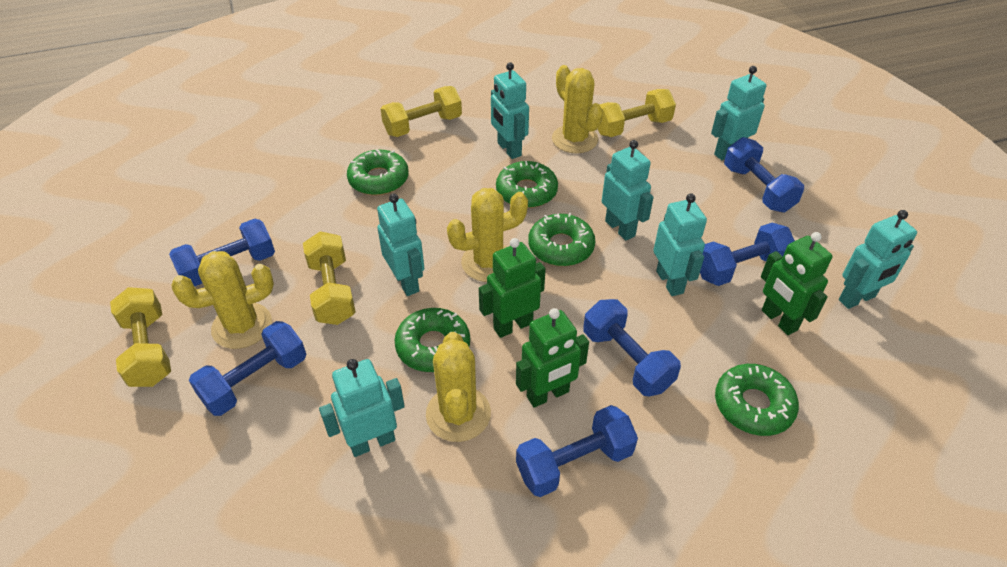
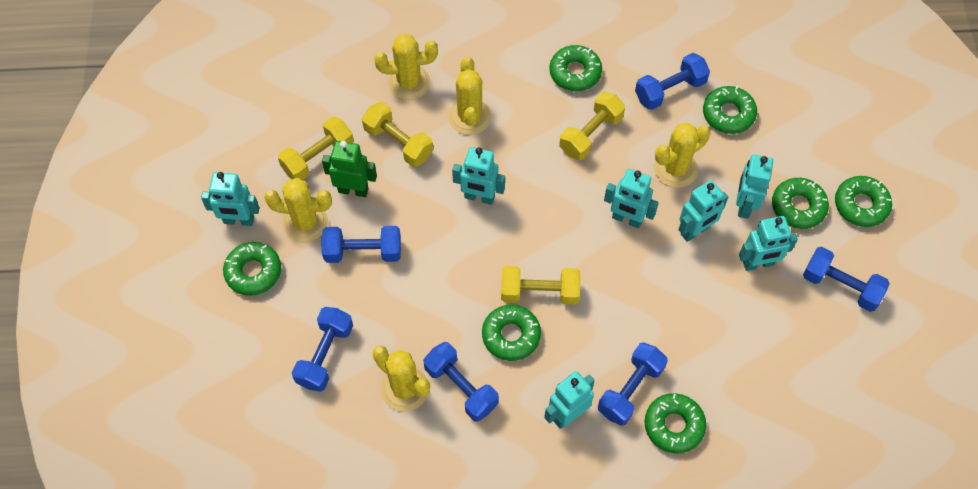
green donut: [347,149,409,196] [394,308,470,372] [496,161,558,208] [528,213,595,266] [715,364,799,436] = 5 -> [223,242,281,296] [482,305,541,361] [549,45,602,91] [644,393,706,454] [703,86,757,134] [772,178,829,229] [835,176,892,227] = 7
green robot: [479,238,546,338] [516,308,589,408] [761,232,833,335] = 3 -> [322,141,377,197] = 1
yellow cactus: [171,251,274,349] [426,332,491,442] [447,188,528,282] [552,65,603,153] = 4 -> [264,178,332,242] [373,346,430,412] [374,34,438,100] [448,57,492,135] [654,123,711,188] = 5

